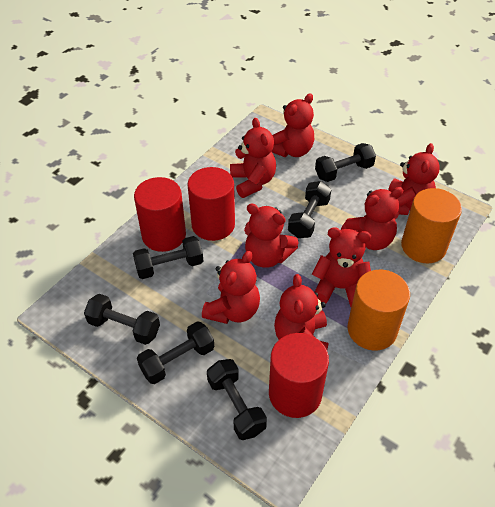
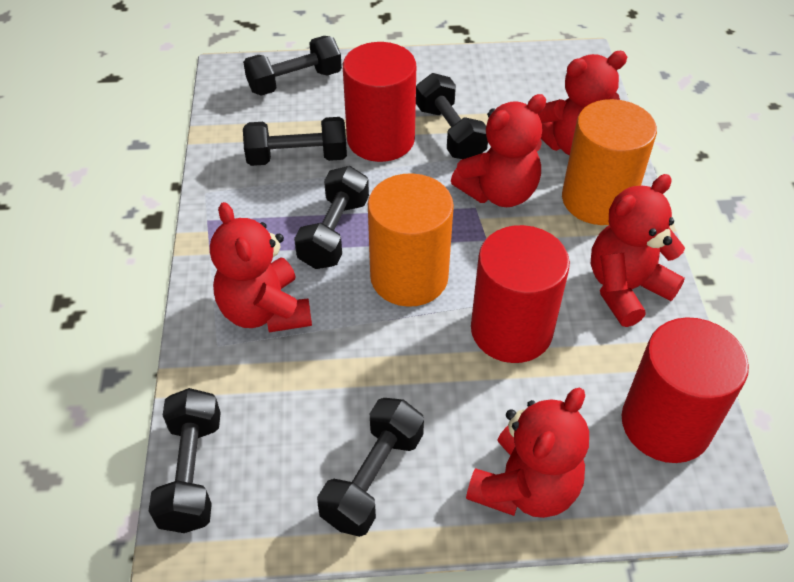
red teddy bear: [202,251,260,324] [230,118,276,198] [244,203,299,268] [271,93,314,157] [274,274,329,350] [312,227,371,307] [341,187,404,250] [388,143,440,215] = 8 -> [210,202,312,333] [451,94,546,207] [466,388,589,518] [538,51,627,156] [591,174,685,327] = 5

